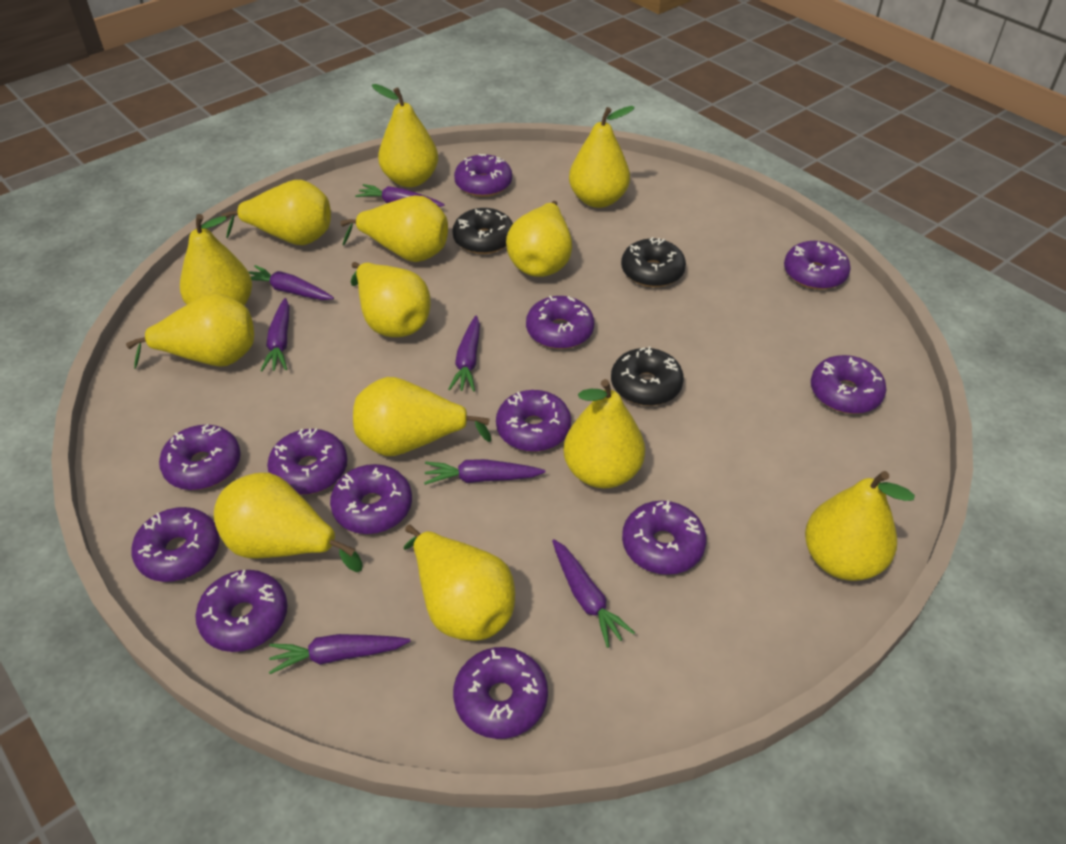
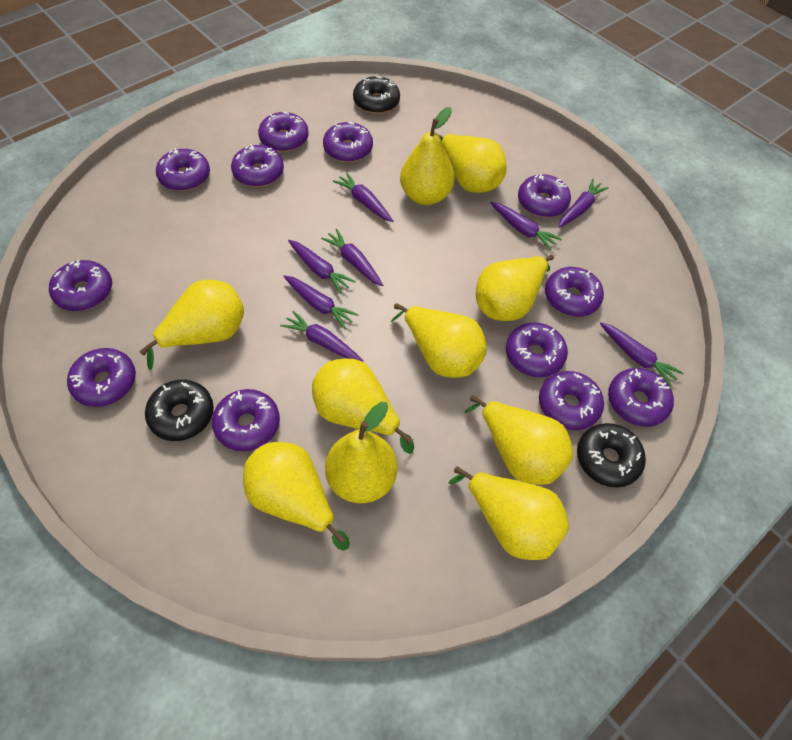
purple carrot: [248,265,334,300] [260,298,289,371] [269,634,411,674] [355,184,445,207] [424,459,545,485] [448,316,480,392] [552,539,635,648] = 7 -> [280,311,364,362] [283,275,359,329] [288,240,356,294] [321,229,383,286] [333,172,393,222] [490,202,562,251] [559,179,609,228] [600,322,683,387] = 8
yellow pear: [126,293,254,369] [180,214,252,306] [214,473,363,572] [221,180,331,245] [340,195,448,262] [351,262,430,337] [353,377,492,456] [372,84,438,187] [403,525,515,641] [506,201,572,277] [564,379,645,488] [569,106,635,208] [805,471,915,581] = 13 -> [139,280,244,370] [243,442,350,551] [312,358,414,454] [325,402,397,503] [391,303,487,378] [400,107,455,205] [439,134,507,193] [449,467,569,560] [464,395,573,485] [476,255,554,321] = 10

